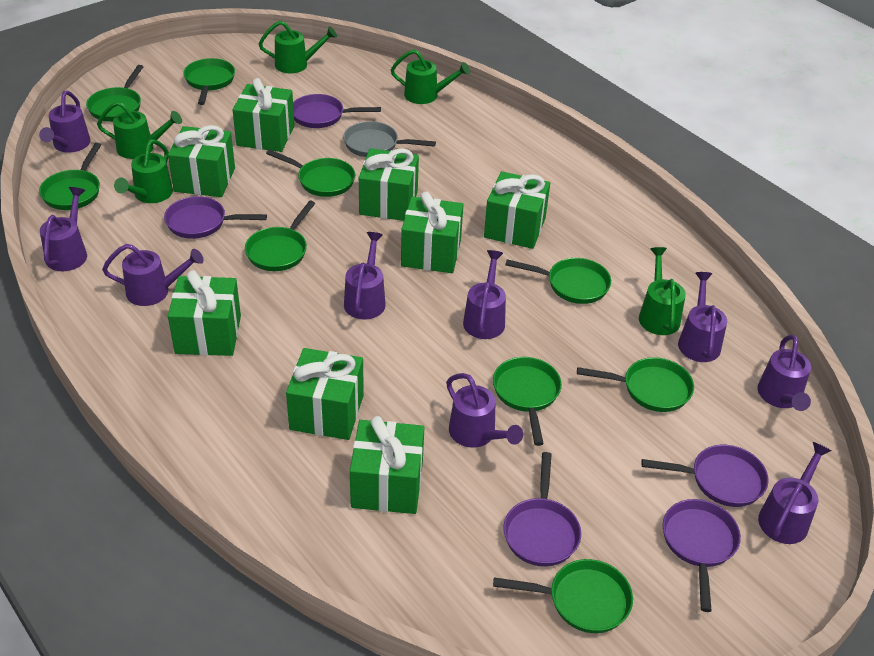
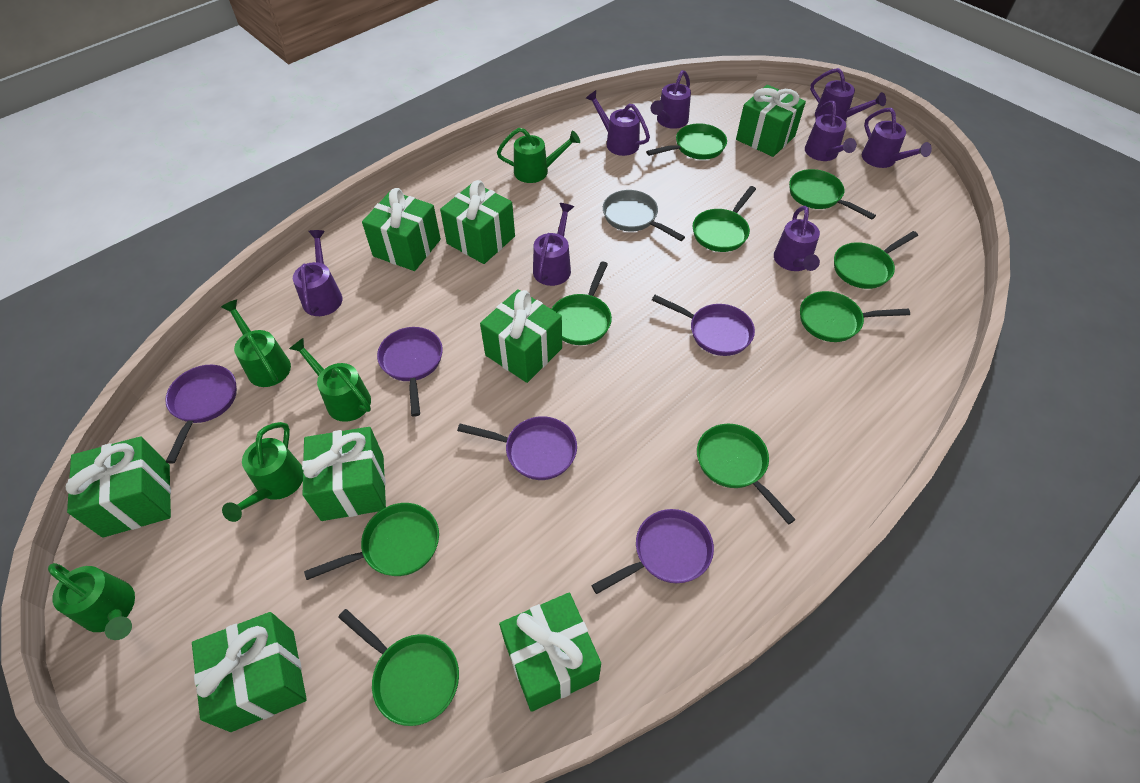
purple watering can: [39,91,90,152] [40,187,87,271] [102,244,204,306] [344,232,386,320] [446,373,523,448] [463,250,506,339] [678,272,727,362] [758,335,811,411] [758,442,831,544] = 9 -> [293,230,342,316] [533,203,574,286] [586,90,650,156] [651,70,691,129] [774,206,820,271] [805,101,857,161] [810,68,886,121] [862,108,932,168] = 8

